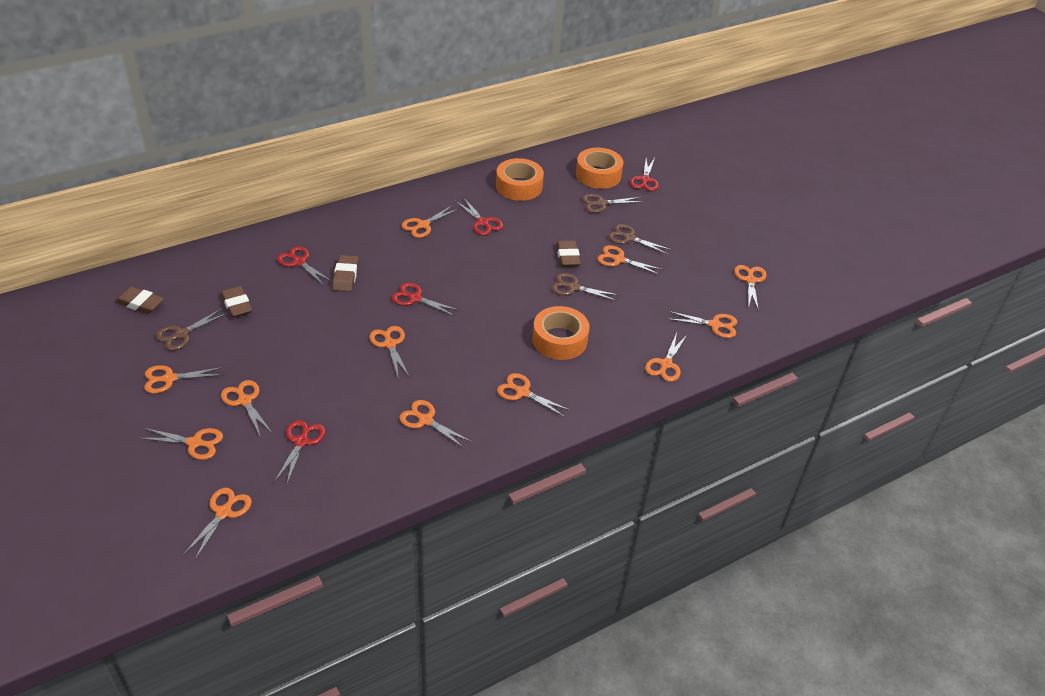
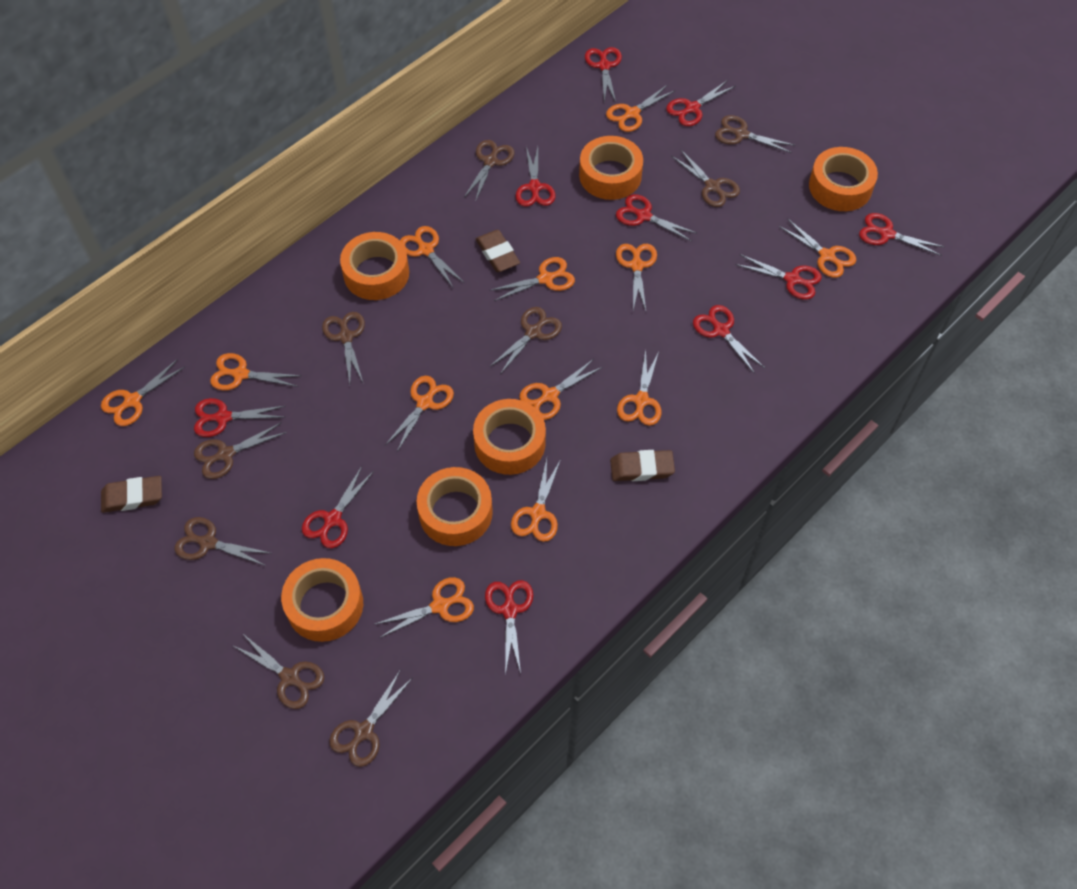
brown eraser: [115,287,164,314] [221,286,253,318] [332,255,359,292] [556,240,581,267] = 4 -> [101,476,162,513] [476,230,520,272] [610,450,675,481] = 3
brown scissors: [156,308,228,351] [551,273,620,301] [582,194,641,213] [608,224,672,255] = 4 -> [174,517,270,566] [194,422,287,479] [232,633,324,709] [322,312,365,384] [329,671,412,767] [464,140,514,202] [490,307,562,374] [671,150,740,207] [715,115,795,153] = 9
orange tape: [496,158,544,201] [532,306,590,360] [576,148,623,189] = 3 -> [281,558,363,642] [340,232,409,300] [417,467,493,546] [473,399,546,475] [579,136,643,200] [809,147,878,211] = 6
red scissors: [274,420,325,484] [277,246,331,285] [391,283,460,316] [456,197,503,236] [630,158,659,191] = 5 -> [194,398,285,437] [302,466,374,548] [485,580,533,675] [516,147,556,207] [585,47,622,102] [616,194,696,241] [666,81,736,126] [693,305,765,374] [735,254,822,300] [859,213,944,256] = 10

